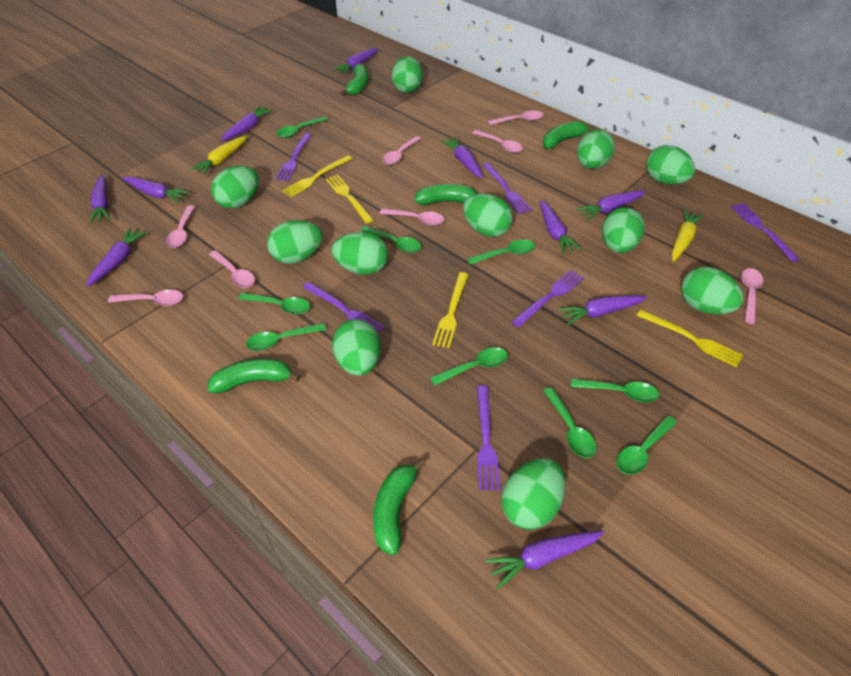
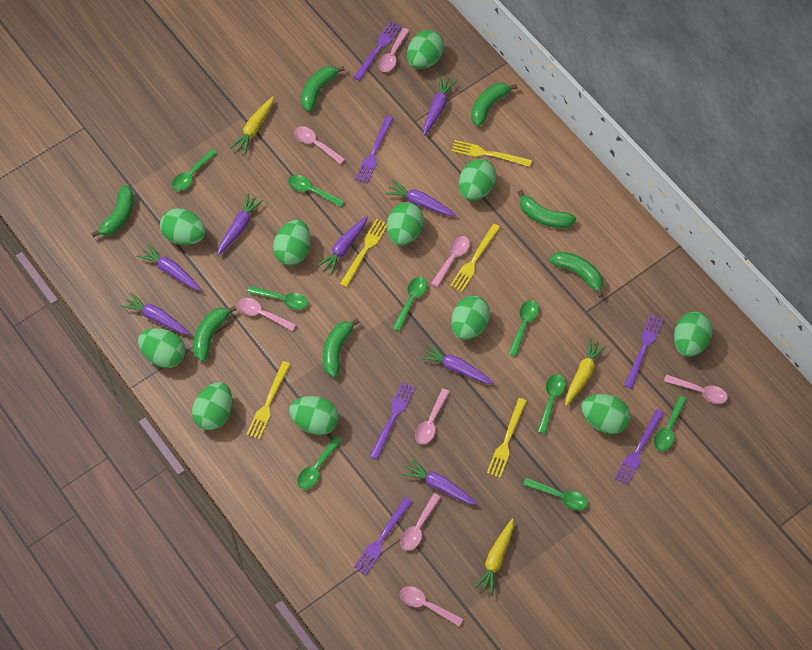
green banana: [207,358,300,393] [340,64,368,96] [373,459,425,555] [415,184,477,205] [543,121,595,149] = 5 -> [91,185,134,237] [193,306,237,362] [301,66,345,112] [323,318,359,377] [471,83,517,127] [518,190,576,228] [550,251,604,298] = 7
purple carrot: [86,227,148,287] [90,174,111,224] [122,176,190,203] [220,106,273,142] [333,48,378,75] [440,136,483,178] [485,531,604,589] [540,200,581,254] [558,295,647,326] [576,191,646,221] = 10 -> [121,292,190,335] [137,243,201,290] [217,193,264,255] [317,216,368,275] [385,180,456,216] [402,459,478,505] [420,343,494,384] [423,76,457,136] = 8
yellow carrot: [190,135,247,175] [671,209,704,262] = 2 -> [230,96,274,155] [474,519,514,596] [565,338,607,406] = 3
yellow fork: [282,155,352,197] [325,174,374,224] [432,272,469,348] [637,310,743,367] = 4 -> [246,361,290,440] [340,219,387,287] [450,224,500,292] [451,140,532,167] [487,398,527,478] = 5

